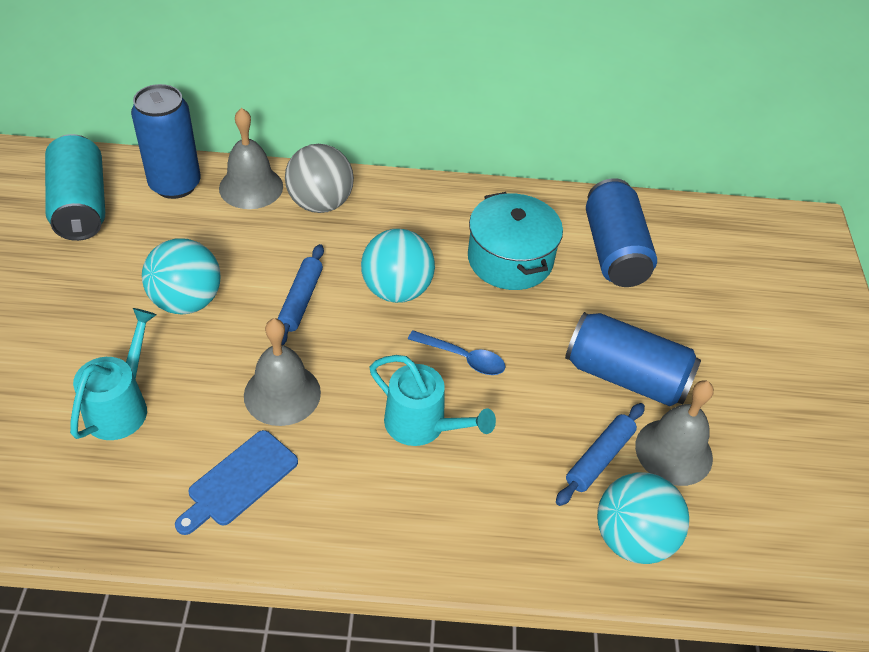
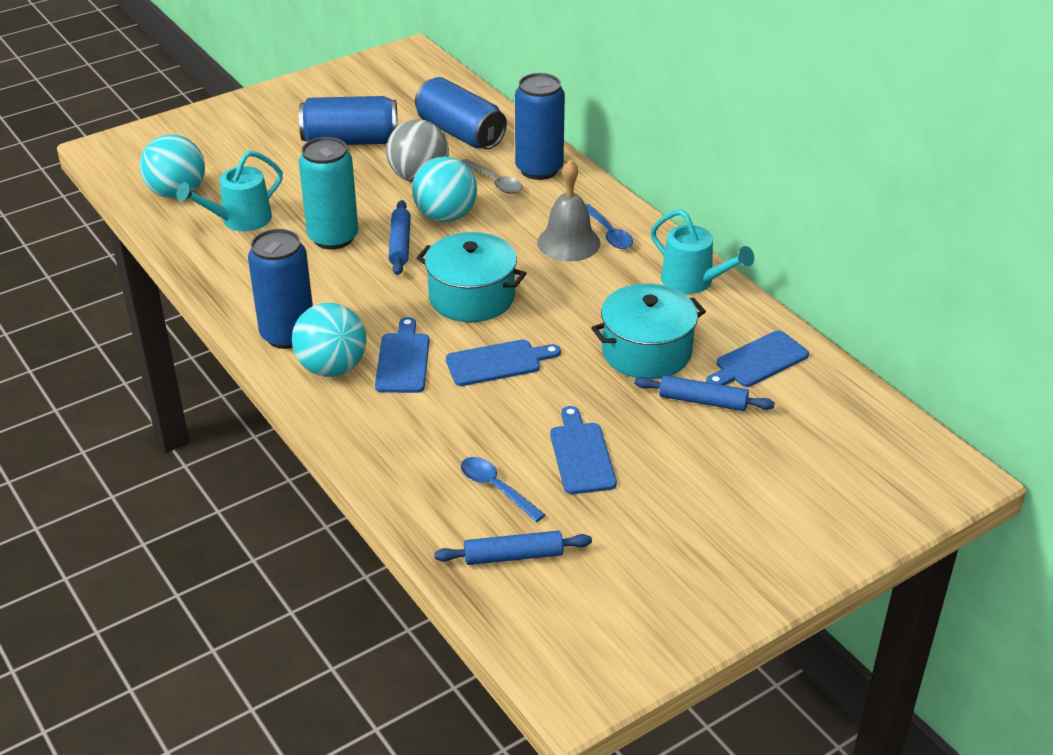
blue can: [131,84,201,199] [565,312,701,406] [586,178,657,287] = 3 -> [248,229,313,349] [299,96,398,145] [415,77,507,149] [515,73,565,180] = 4
blue cutting board: [175,430,298,535] = 1 -> [375,317,429,393] [446,339,561,386] [550,406,617,494] [706,330,809,387] = 4
blue rolling pin: [277,244,324,345] [556,403,645,506] = 2 -> [388,200,411,275] [434,531,592,565] [634,375,775,411] = 3
blue spoon: [408,330,506,375] = 1 -> [461,457,545,522] [585,204,633,249] = 2
grey bell: [219,108,283,209] [244,319,321,426] [635,380,714,486] = 3 -> [537,160,600,261] = 1
grey spoon: none = 0 -> [461,159,522,194] = 1
turquoise pot: [468,192,563,290] = 1 -> [416,232,526,322] [591,283,706,379] = 2

